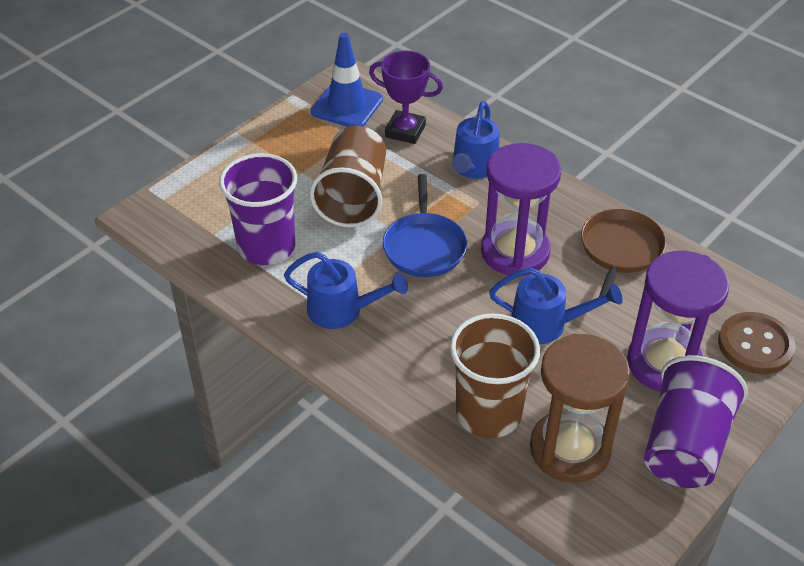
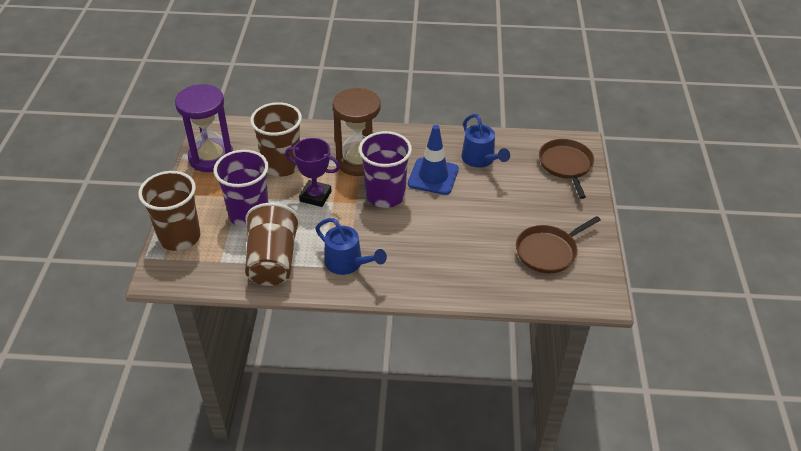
blue pan: [383,174,467,277] = 1 -> none = 0
blue watering can: [284,252,408,329] [452,101,499,179] [489,267,623,344] = 3 -> [315,218,387,275] [461,114,510,168] = 2
brown button: [718,312,796,374] = 1 -> none = 0
brown cup: [310,126,386,228] [450,313,540,438] = 2 -> [138,171,201,251] [245,203,300,286] [250,102,302,177] = 3
brown pan: [581,209,666,297] = 1 -> [516,216,601,273] [539,139,594,199] = 2
purple hourglass: [481,143,561,277] [627,251,729,392] = 2 -> [175,84,233,172] = 1

